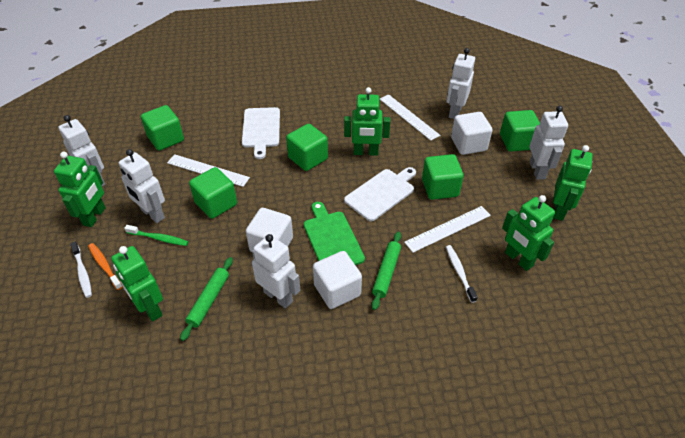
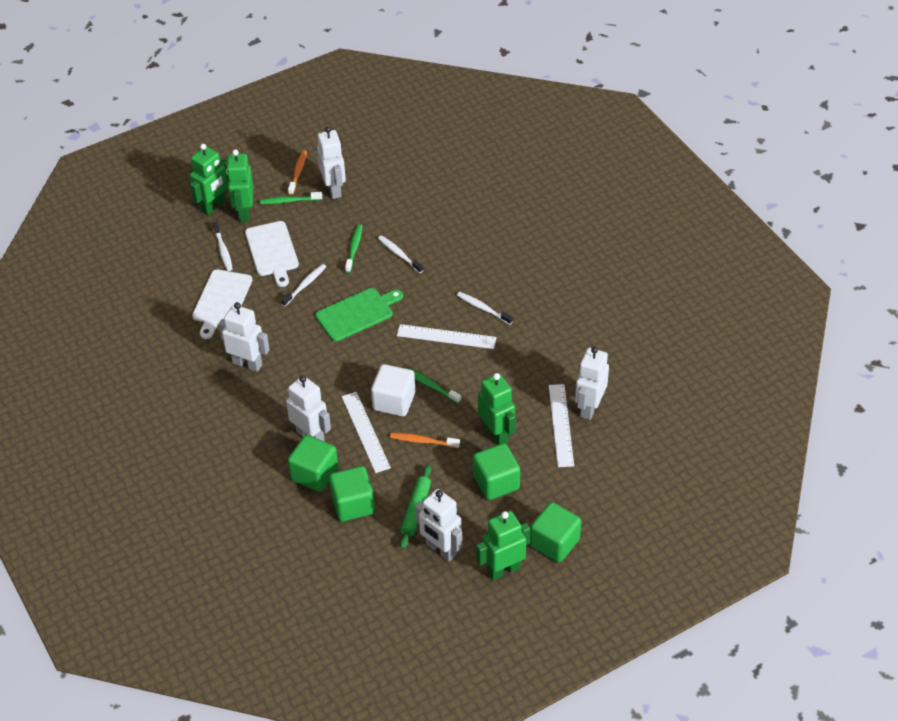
green cube: [141,105,184,151] [189,167,237,219] [286,124,328,171] [422,154,464,200] [500,110,540,152] = 5 -> [288,435,338,492] [329,466,375,521] [473,443,520,500] [530,502,581,562] = 4
green robot: [54,152,106,227] [111,246,163,322] [344,87,390,156] [502,195,555,271] [553,145,593,221] = 5 -> [190,144,228,216] [226,149,253,222] [476,511,530,581] [478,373,516,445] = 4
green rolling pin: [180,257,233,341] [371,232,401,310] = 2 -> [400,465,432,549] = 1
green toothbrush: [124,225,189,246] = 1 -> [260,192,322,204] [345,225,363,273] [406,368,462,403] = 3
orange toothbrush: [88,243,123,290] = 1 -> [288,151,307,195] [390,433,460,448] = 2
white cube: [246,208,293,252] [313,251,362,309] [451,112,493,155] = 3 -> [371,364,415,417] = 1
white toothbrush: [70,242,92,298] [446,245,478,303] = 2 -> [212,222,233,271] [281,264,326,306] [378,235,424,273] [457,292,513,325] = 4

